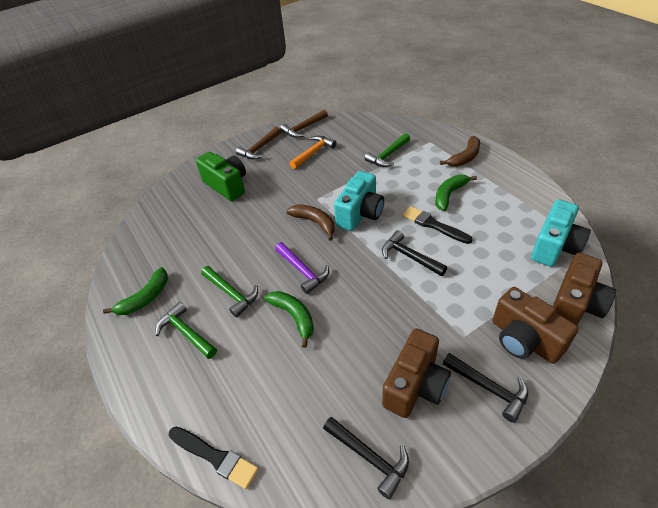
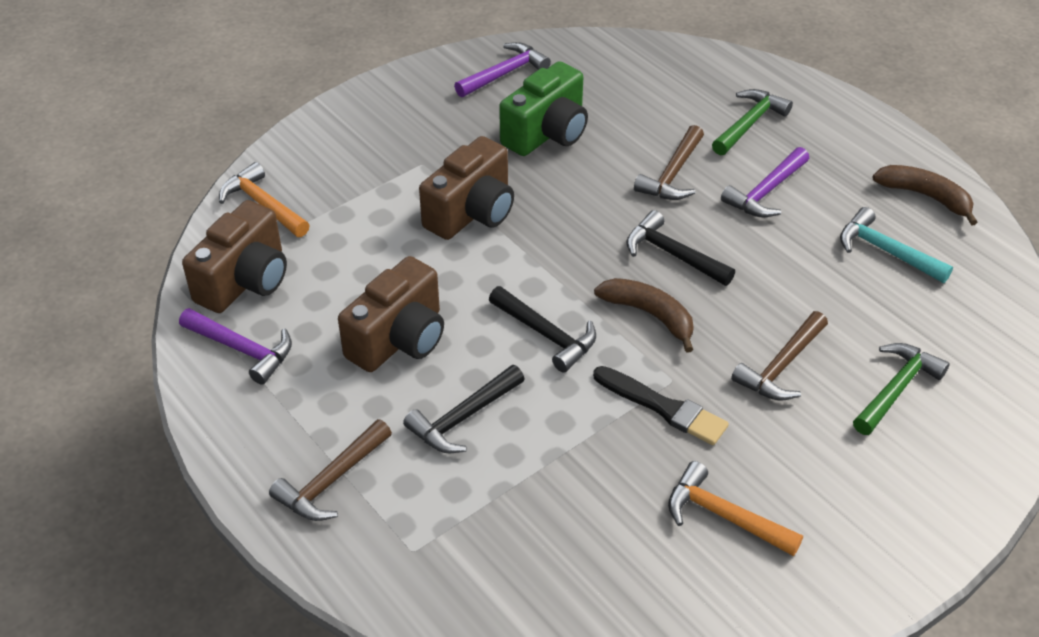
black brush: [169,427,259,489] [402,206,473,244] = 2 -> [593,366,729,445] = 1
brown hammer: [236,126,281,159] [280,110,328,138] = 2 -> [269,419,392,521] [634,125,704,200] [731,311,828,401] = 3
green banana: [103,267,168,315] [264,291,314,348] [435,175,477,211] = 3 -> none = 0
green hammer: [155,302,217,359] [201,266,258,318] [364,133,410,167] = 3 -> [712,89,793,155] [853,343,950,435] = 2
orange hammer: [289,136,337,169] = 1 -> [219,162,310,237] [668,461,803,556] = 2
purple hammer: [275,242,329,294] = 1 -> [179,308,292,385] [454,42,551,97] [721,147,809,217] = 3
turquoise camera: [334,171,384,231] [531,199,591,267] = 2 -> none = 0
turquoise hammer: none = 0 -> [840,207,953,283] = 1

